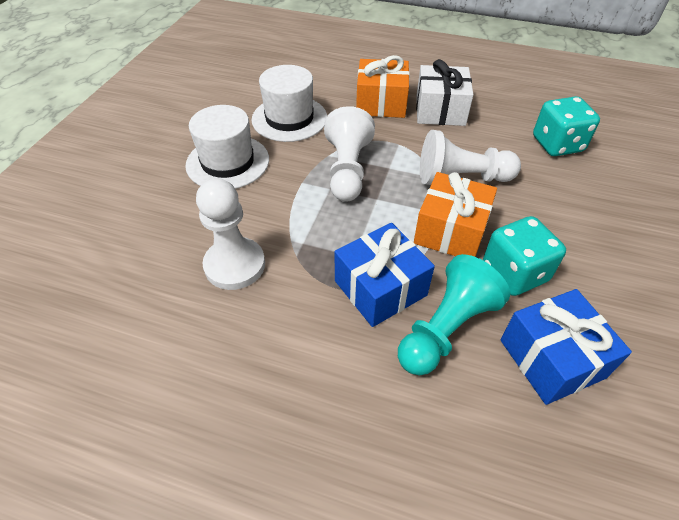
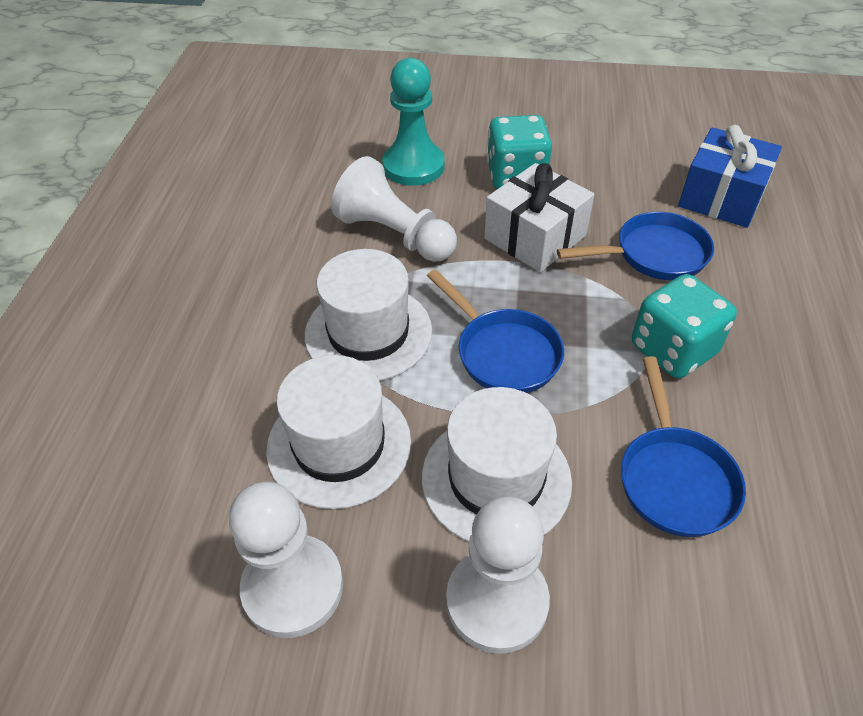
blue gift: [334,223,435,327] [501,289,632,405] = 2 -> [678,125,782,228] = 1
blue pan: none = 0 -> [427,269,564,393] [557,212,714,280] [621,356,746,537] = 3
orange gift: [356,55,410,118] [414,172,497,257] = 2 -> none = 0
white hat: [185,105,269,189] [252,65,327,142] = 2 -> [266,355,411,509] [305,249,432,381] [422,387,572,542] = 3

